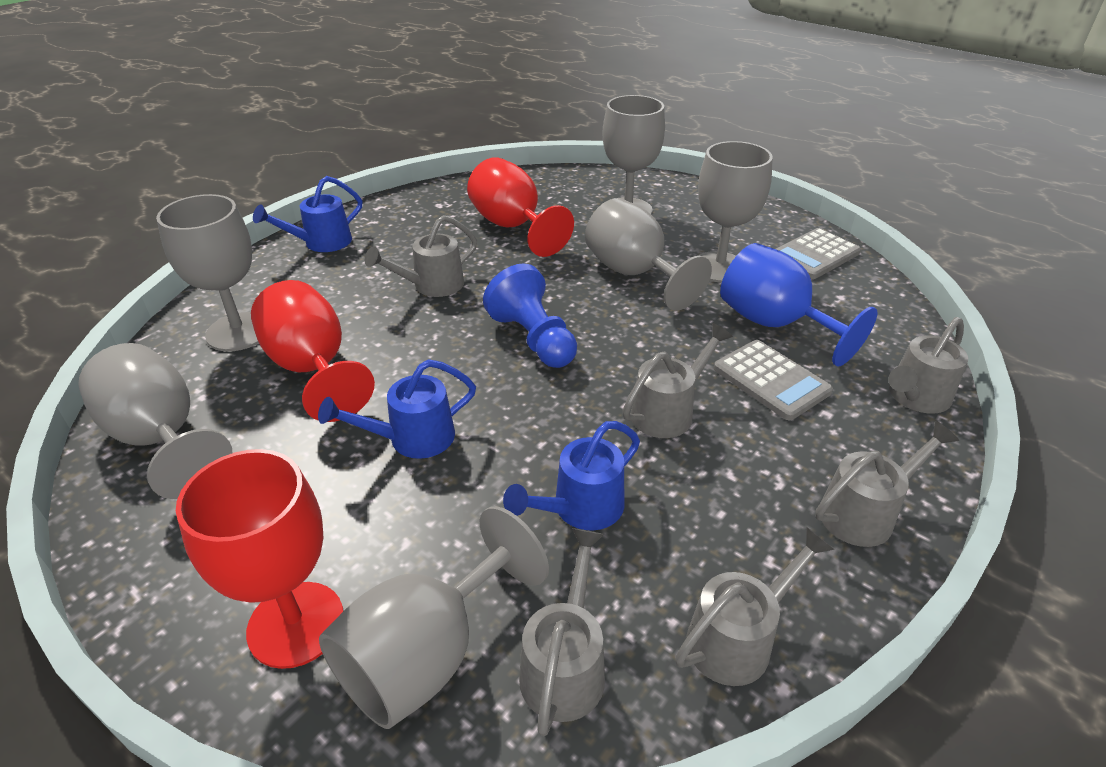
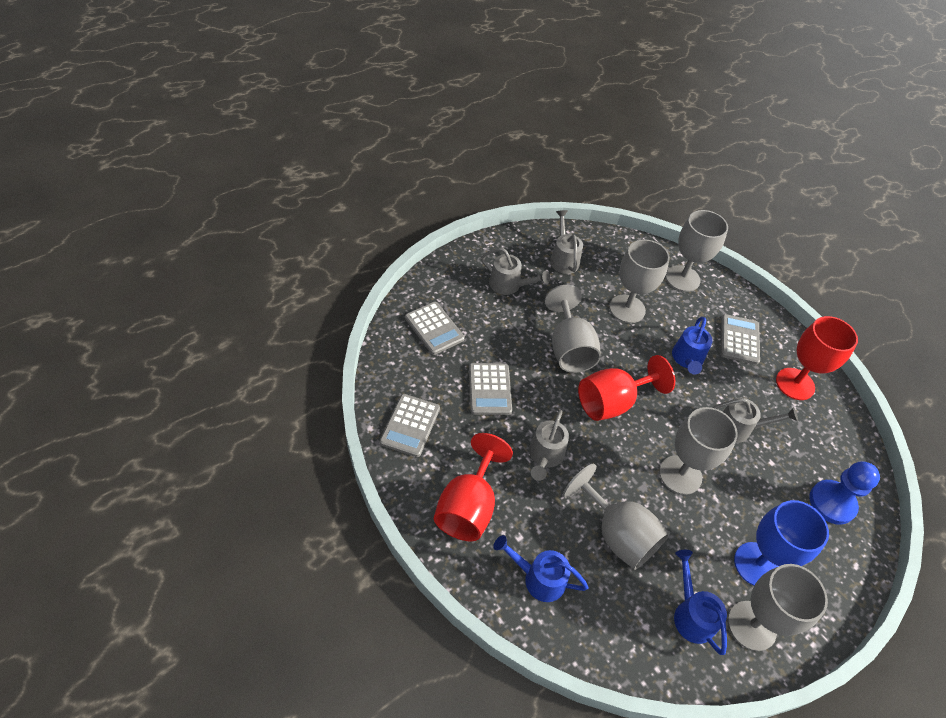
grey calculator: [714,340,833,420] [776,228,861,279] = 2 -> [380,394,440,457] [405,302,465,355] [469,363,512,415] [721,314,760,365] = 4
grey watering can: [365,215,477,297] [519,528,605,736] [622,323,733,438] [675,527,835,686] [815,421,959,547] [888,317,968,414] = 6 -> [481,248,550,295] [529,410,569,481] [550,210,583,274] [712,398,798,443] = 4

